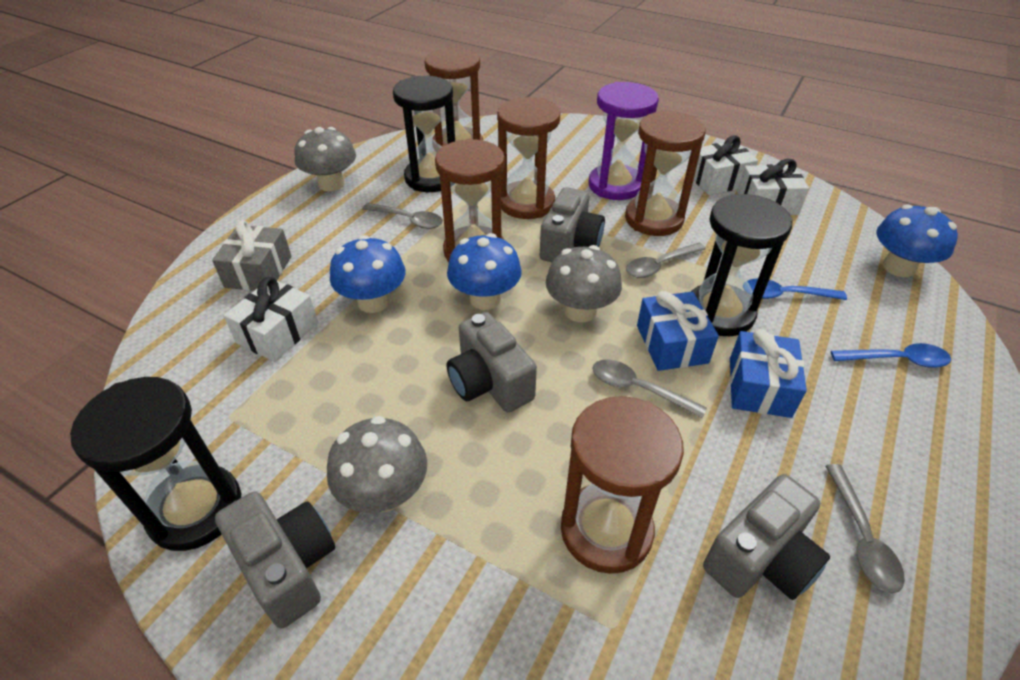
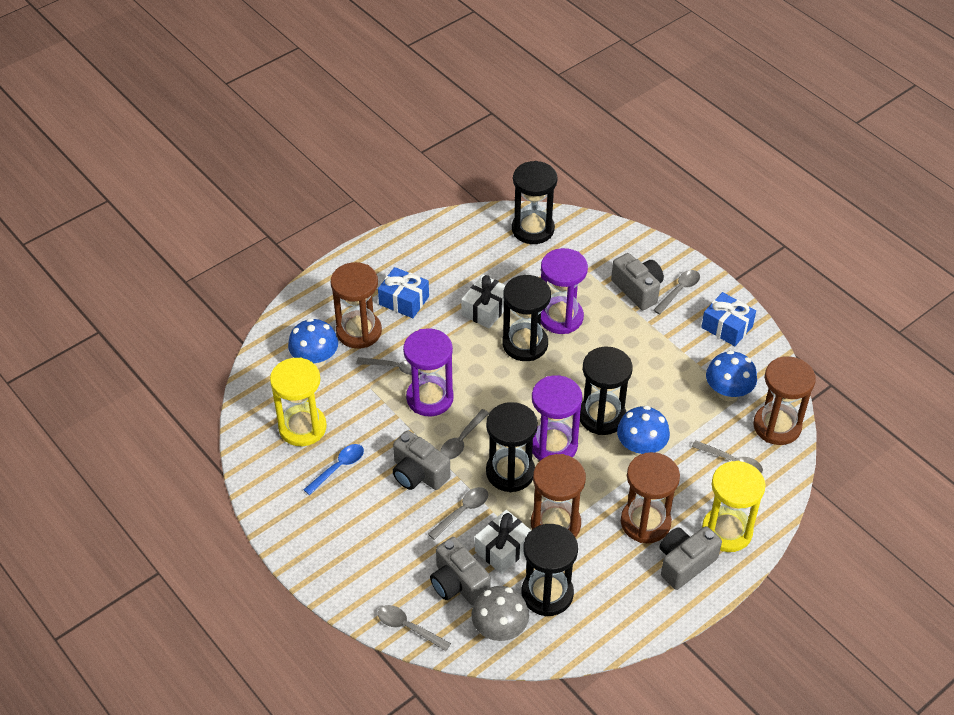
black hourglass: [70,377,241,551] [393,76,455,192] [691,194,793,336] = 3 -> [486,402,538,492] [502,275,551,361] [512,161,558,244] [521,524,578,616] [580,346,632,435] = 5
blue spoon: [747,279,847,300] [831,343,951,368] = 2 -> [303,444,364,495] = 1
brown hourglass: [425,47,483,147] [435,139,505,262] [497,97,560,219] [561,396,684,574] [625,111,705,236] = 5 -> [331,262,382,349] [531,454,586,538] [621,452,680,543] [753,356,816,445] = 4
grey gift: [212,220,291,291] = 1 -> none = 0
grey mushroom: [294,127,356,191] [327,416,427,513] [546,245,622,322] = 3 -> [471,586,529,641] = 1
grey spoon: [362,203,443,229] [592,359,707,418] [626,243,706,278] [825,464,905,593] = 4 -> [356,357,420,375] [378,605,451,651] [428,487,488,540] [440,409,489,459] [653,270,700,314] [692,440,763,473] = 6
purple hourglass: [589,82,659,200] = 1 -> [403,328,454,416] [532,375,582,461] [541,248,588,334] = 3
white gift: [224,277,318,362] [694,135,758,195] [737,159,809,215] = 3 -> [461,275,505,329] [475,510,531,574] = 2
yellow hourglass: none = 0 -> [270,357,327,446] [702,461,765,552] = 2

